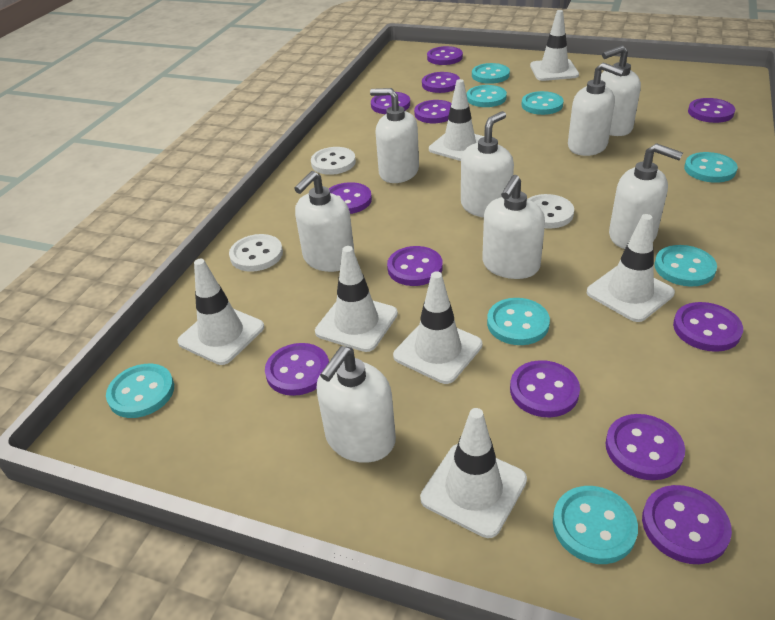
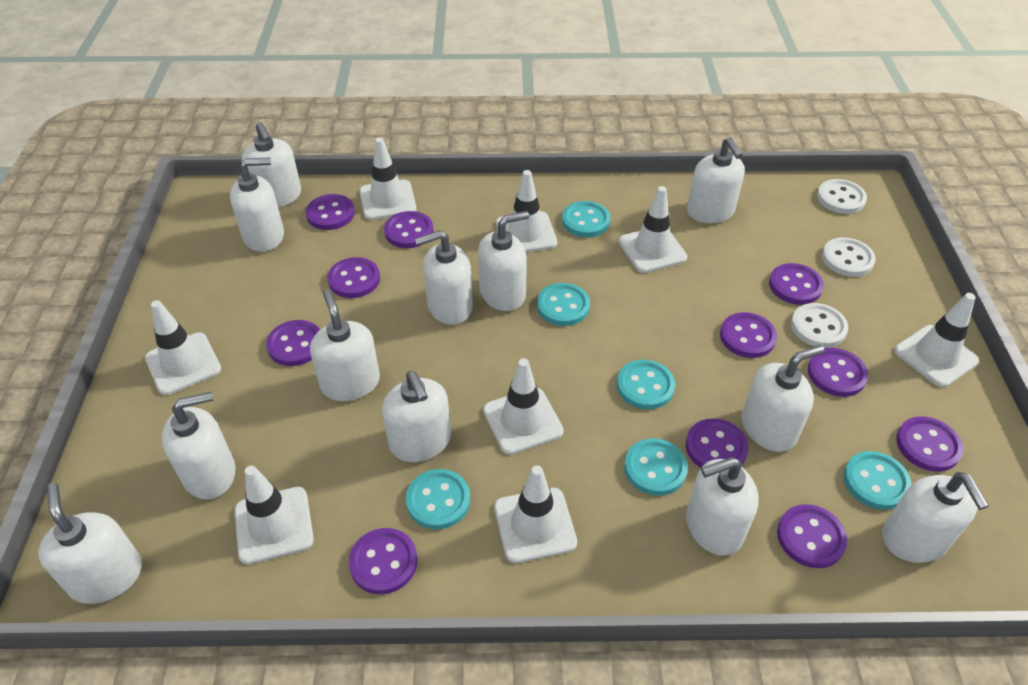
purple button: [265,343,329,396] [329,182,372,214] [371,92,410,114] [387,246,443,286] [414,100,452,123] [422,72,460,93] [427,46,463,65] [510,360,580,417] [606,414,685,480] [642,485,732,564] [673,302,743,352] [688,98,735,123] = 12 -> [266,320,320,366] [305,194,355,230] [328,257,380,298] [349,528,418,594] [384,211,433,248] [686,418,749,468] [720,312,777,358] [769,263,824,305] [777,504,847,568] [808,348,868,397] [896,416,963,472] = 11
turquoise button: [106,364,174,418] [467,85,507,107] [472,63,510,84] [487,298,550,345] [522,91,564,115] [553,486,638,564] [654,245,717,287] [684,152,738,183] = 8 -> [406,469,470,529] [537,283,590,326] [562,201,610,237] [617,360,675,409] [624,438,688,496] [843,451,912,510] = 6
white soap dispenser: [294,171,355,272] [317,346,396,463] [370,88,419,183] [461,111,514,218] [482,175,545,279] [568,62,624,156] [600,45,641,136] [609,143,683,249] = 8 -> [38,483,142,604] [162,392,235,499] [230,157,284,252] [242,122,301,207] [310,290,380,401] [382,371,451,462] [415,230,473,325] [478,211,529,311] [686,457,759,556] [687,137,745,223] [742,345,824,452] [882,472,989,563] = 12
white traffic cone: [177,259,264,365] [315,246,398,352] [393,271,482,384] [420,408,527,538] [429,79,484,161] [530,10,579,81] [587,214,675,322] = 7 -> [145,300,221,395] [234,466,314,564] [360,137,417,220] [483,358,564,455] [494,465,577,563] [496,170,557,252] [618,186,687,273] [894,293,979,387] = 8

